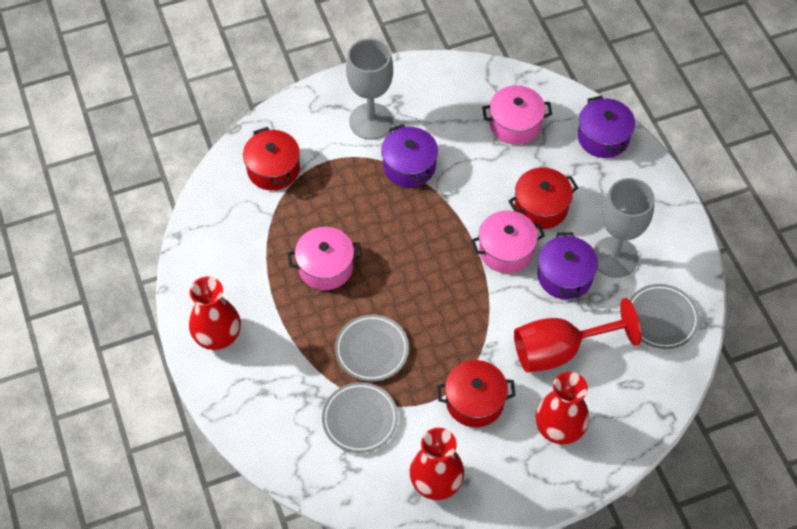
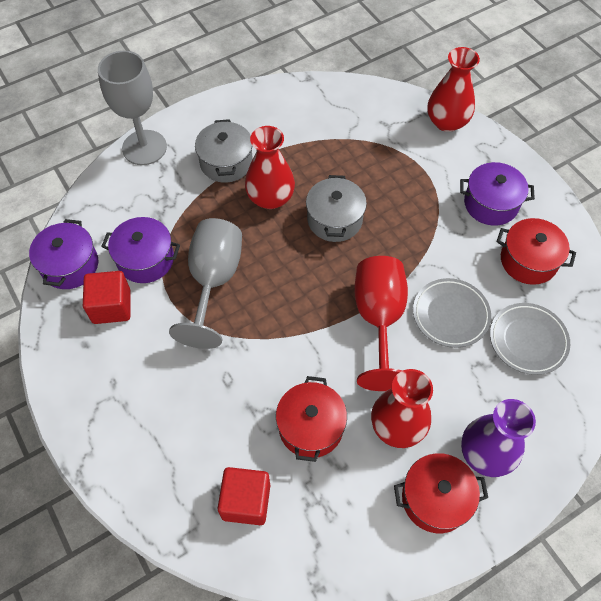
grey plate: [322,382,398,453] [335,315,409,382] [630,284,700,349] = 3 -> [413,278,491,348] [490,303,570,375] = 2
grey pot: none = 0 -> [195,119,253,183] [306,175,367,242] = 2
pink pot: [287,227,362,290] [471,210,545,273] [482,85,552,145] = 3 -> none = 0
purple vase: none = 0 -> [461,399,536,477] = 1
red cube: none = 0 -> [83,271,131,324] [218,467,270,525] = 2

